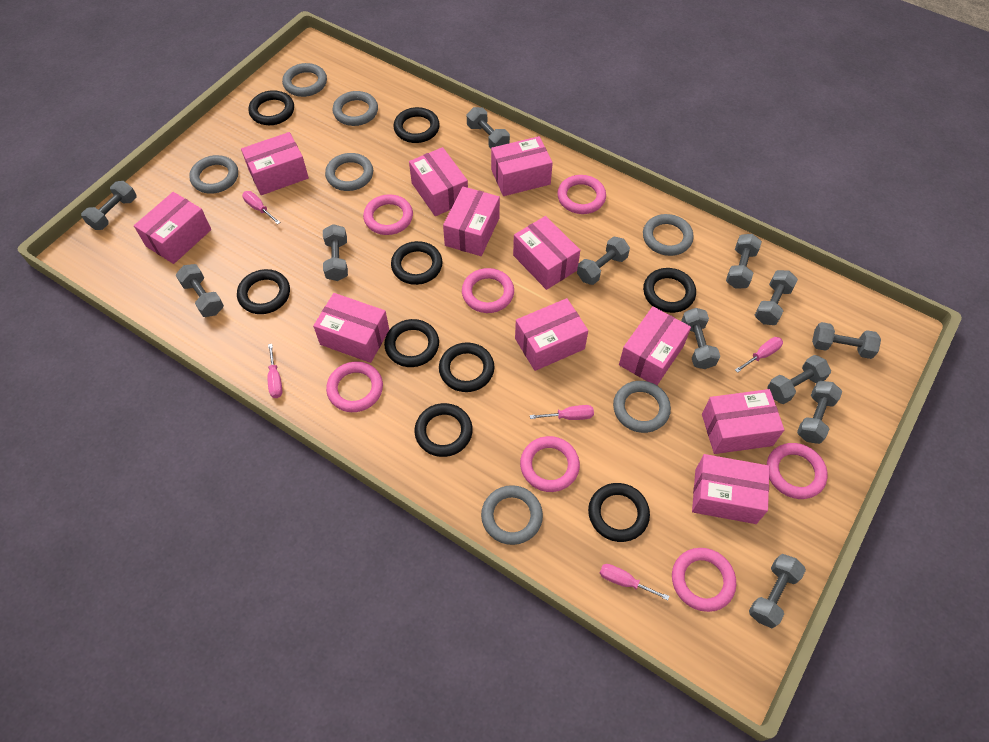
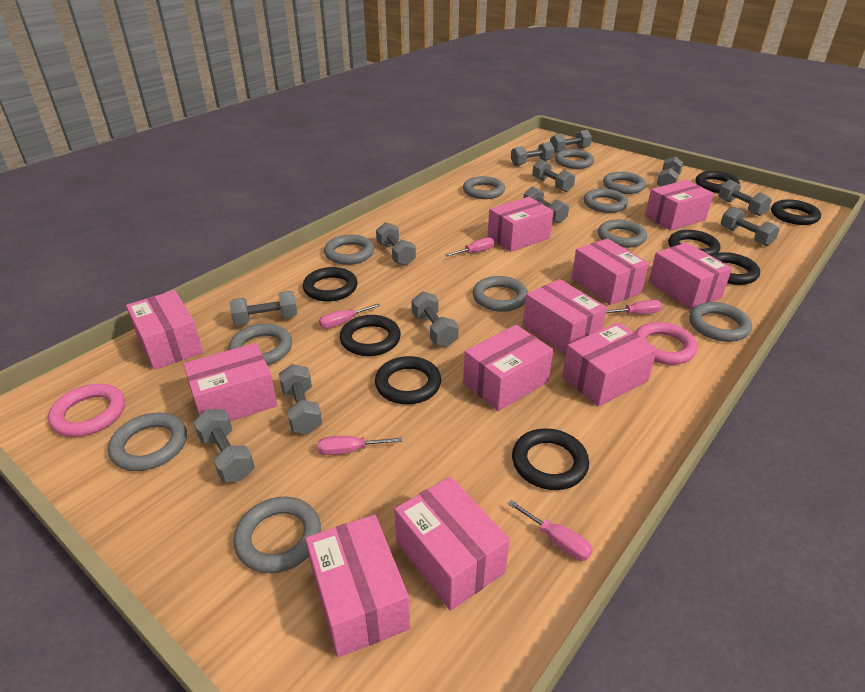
black ring: [237,269,290,314] [248,90,294,125] [384,319,439,367] [391,241,443,285] [393,107,440,143] [414,403,473,457] [439,342,495,392] [588,483,650,542] [643,268,696,313] = 9 -> [303,267,358,302] [340,315,401,356] [375,356,441,404] [512,428,589,490] [668,230,720,255] [696,171,740,193] [710,252,760,285] [771,199,821,225] = 8
grey ring: [189,155,238,194] [282,63,327,97] [325,153,373,191] [333,91,378,126] [481,485,543,545] [613,381,671,433] [643,214,694,256] = 7 -> [108,413,187,471] [229,324,292,365] [234,497,321,573] [324,235,374,265] [463,176,505,199] [473,276,528,312] [555,149,594,169] [583,189,628,213] [598,220,647,248] [603,172,646,194] [689,302,752,342] = 11
pink ring: [326,361,383,412] [363,194,413,235] [462,268,514,313] [520,436,580,492] [557,175,606,214] [672,548,736,612] [767,443,828,499] = 7 -> [48,384,125,437] [635,322,697,365] = 2

